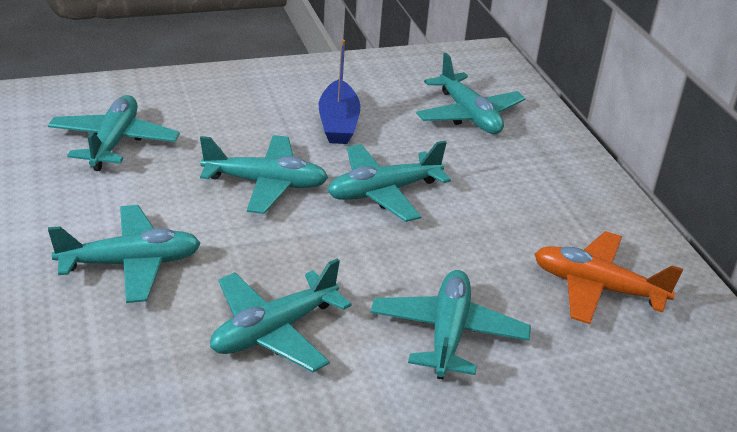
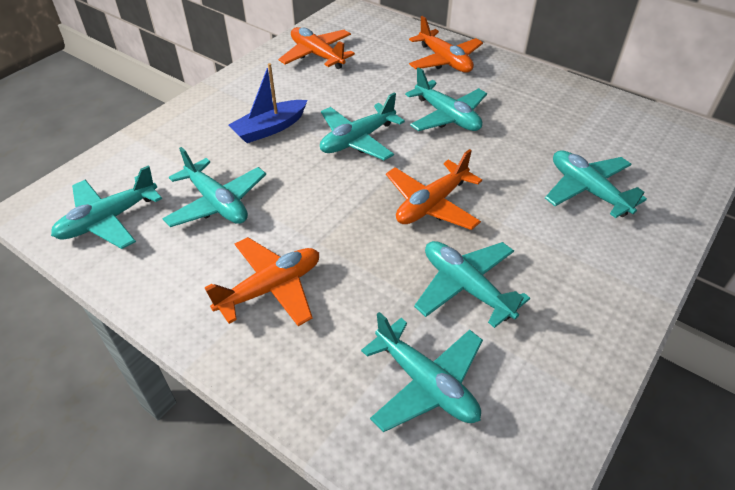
orange plane: [535,231,683,324] = 1 -> [205,237,319,326] [278,27,355,69] [386,149,482,230] [409,16,483,73] = 4

